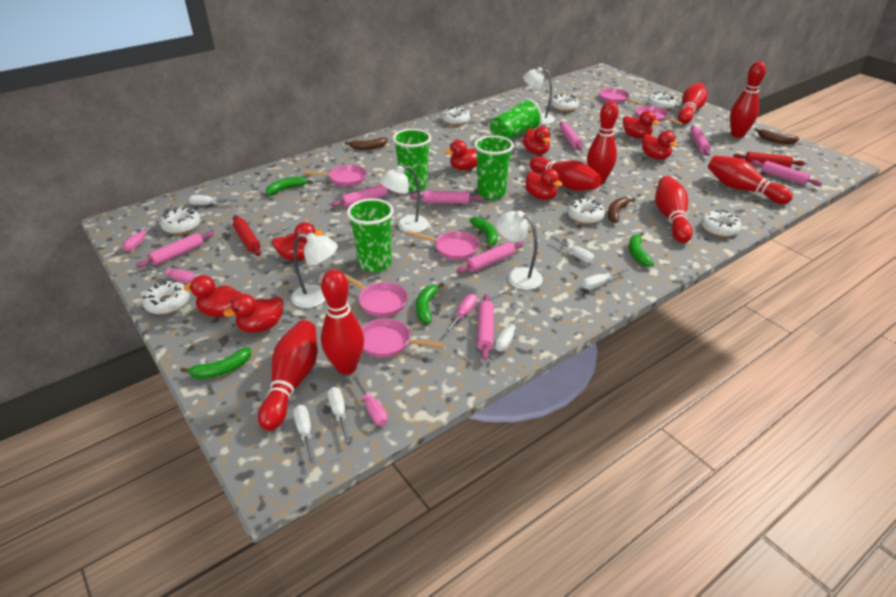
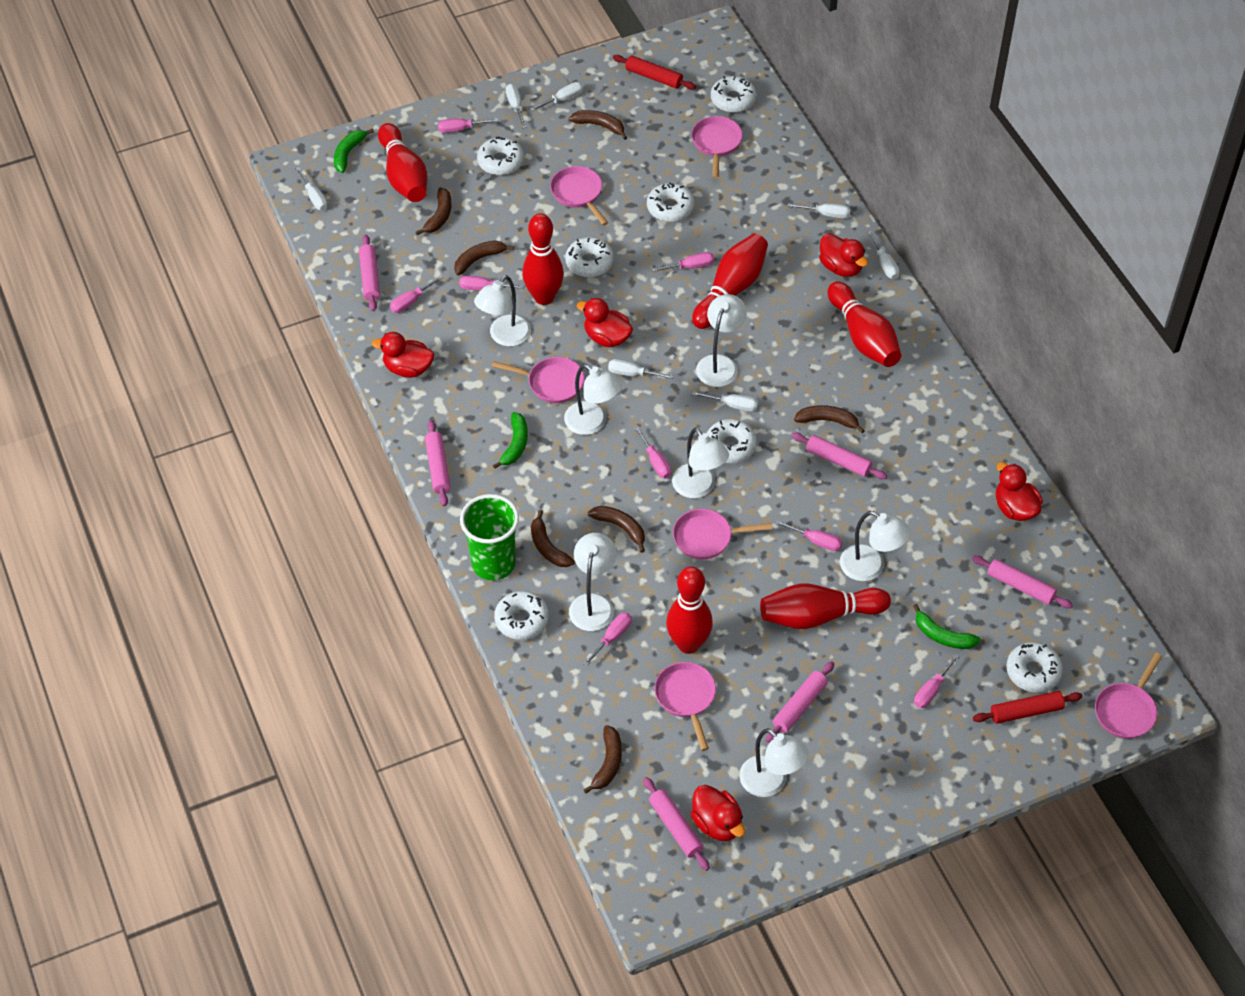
brown banana: [345,137,388,150] [608,197,636,223] [755,128,799,144] = 3 -> [415,187,452,235] [454,240,514,275] [531,510,575,567] [569,110,627,140] [584,725,622,794] [588,506,645,553] [794,405,865,433] = 7
green banana: [180,347,251,379] [266,176,313,195] [416,283,444,323] [469,217,498,249] [629,232,654,267] = 5 -> [334,128,374,173] [493,412,528,469] [913,604,981,649] = 3
green cup: [347,198,394,272] [392,129,431,192] [474,135,514,199] [490,98,542,139] = 4 -> [460,494,519,581] = 1
pink rolling pin: [136,231,214,268] [330,184,389,207] [410,191,483,204] [456,241,524,273] [477,294,494,360] [560,122,583,151] [690,126,711,156] [751,160,822,186] = 8 -> [359,235,380,311] [425,420,451,506] [643,777,710,871] [766,661,835,743] [792,433,887,479] [972,555,1073,608] = 6
pink screwdriver: [123,221,159,251] [147,266,195,283] [353,376,388,426] [446,294,477,332] = 4 -> [390,275,443,313] [438,118,499,133] [459,275,524,290] [583,612,632,666] [634,426,671,478] [652,252,714,272] [775,520,842,551] [914,654,960,708] = 8
red bowling pin: [258,320,317,431] [321,269,364,375] [529,156,601,191] [587,101,619,184] [655,176,693,243] [678,83,708,124] [708,155,793,204] [730,61,766,138] = 8 -> [378,123,427,202] [522,213,564,305] [666,566,713,654] [692,234,768,329] [760,584,891,629] [828,281,901,367] = 6
red duck: [184,275,242,317] [223,294,284,333] [272,222,323,261] [445,140,477,170] [523,126,551,155] [525,169,563,200] [623,110,660,139] [642,131,678,160] = 8 -> [372,332,434,378] [577,298,633,347] [691,785,745,841] [819,233,868,277] [996,462,1043,521] = 5
white lamp: [291,232,338,308] [379,166,429,233] [496,211,543,290] [523,67,555,124] = 4 -> [474,275,531,346] [564,364,622,435] [569,533,617,631] [672,428,729,498] [696,294,747,387] [739,728,809,797] [840,511,911,581] = 7
white screwdriver: [189,195,237,205] [293,405,315,464] [327,387,350,443] [495,311,524,351] [551,236,594,263] [582,268,629,290] = 6 -> [296,167,328,210] [506,84,527,128] [531,82,583,111] [608,359,674,379] [692,391,758,412] [787,203,850,218] [867,231,899,279] = 7

